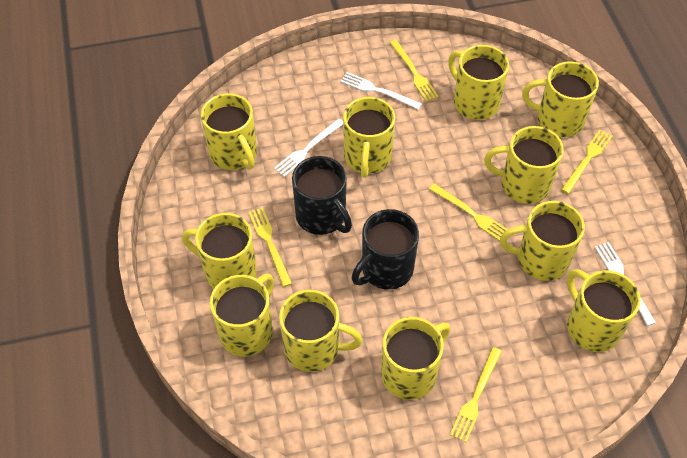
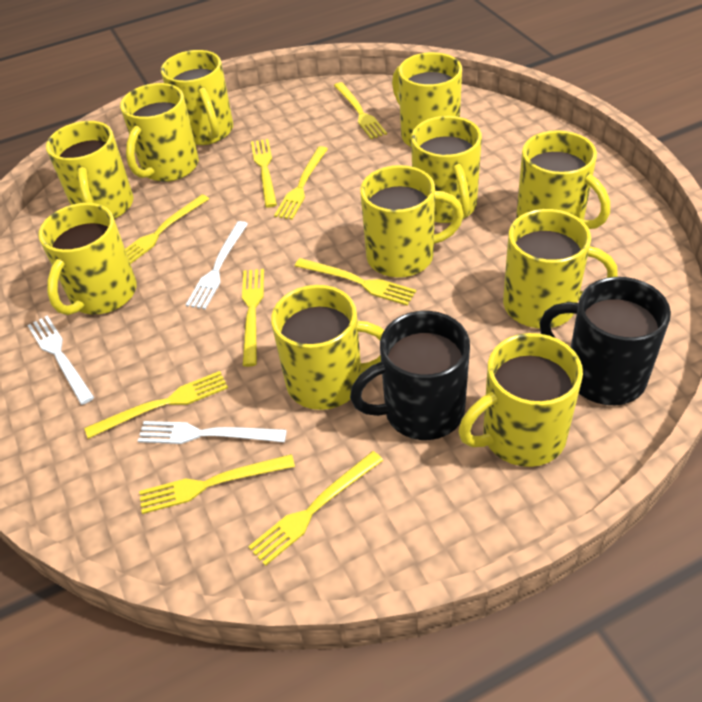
yellow fork: [248,207,292,287] [390,40,439,102] [429,183,508,241] [450,347,502,442] [561,129,612,194] = 5 -> [84,371,228,439] [125,194,209,264] [139,454,295,514] [242,269,264,367] [248,451,383,566] [251,139,277,207] [274,146,328,220] [295,258,416,306] [334,82,387,139] = 9

